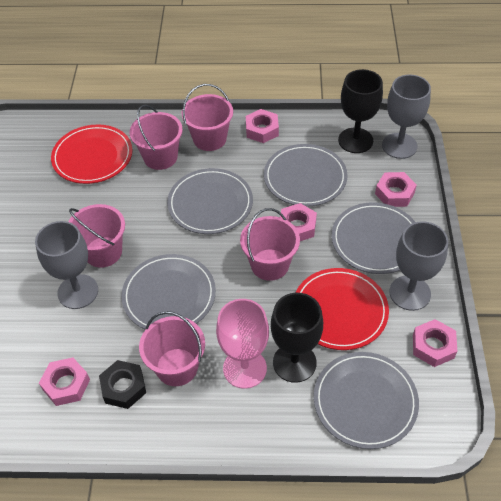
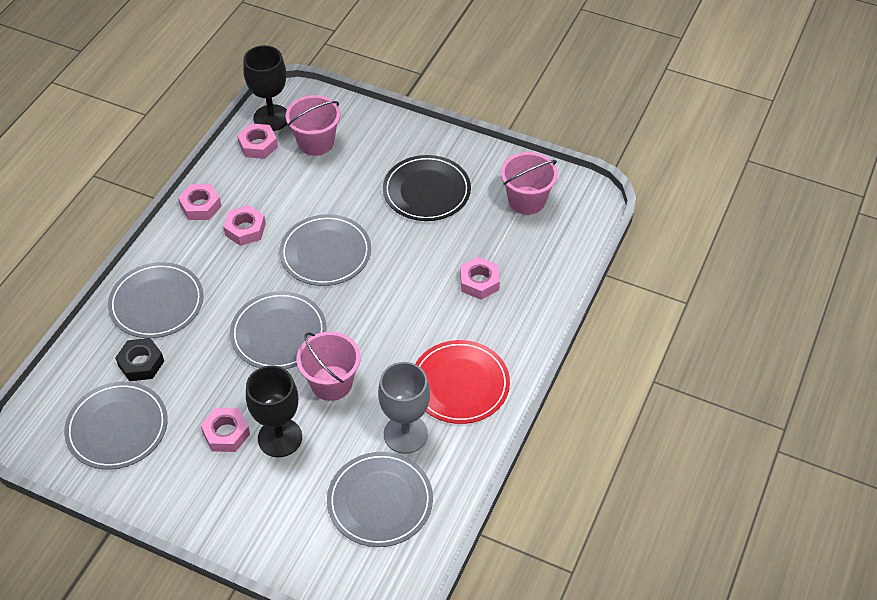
black plate: none = 0 -> [383,155,471,221] = 1
grey goblet: [35,221,98,309] [382,74,431,159] [390,221,448,311] = 3 -> [378,362,430,454] = 1
pink bucket: [68,204,125,268] [130,105,183,170] [139,311,205,386] [182,84,233,151] [240,208,300,281] = 5 -> [286,95,340,156] [296,332,361,401] [501,152,558,215] = 3
pink goblet: [216,299,269,389] = 1 -> none = 0
red plate: [51,125,132,184] [295,268,389,350] = 2 -> [415,340,510,424] = 1

